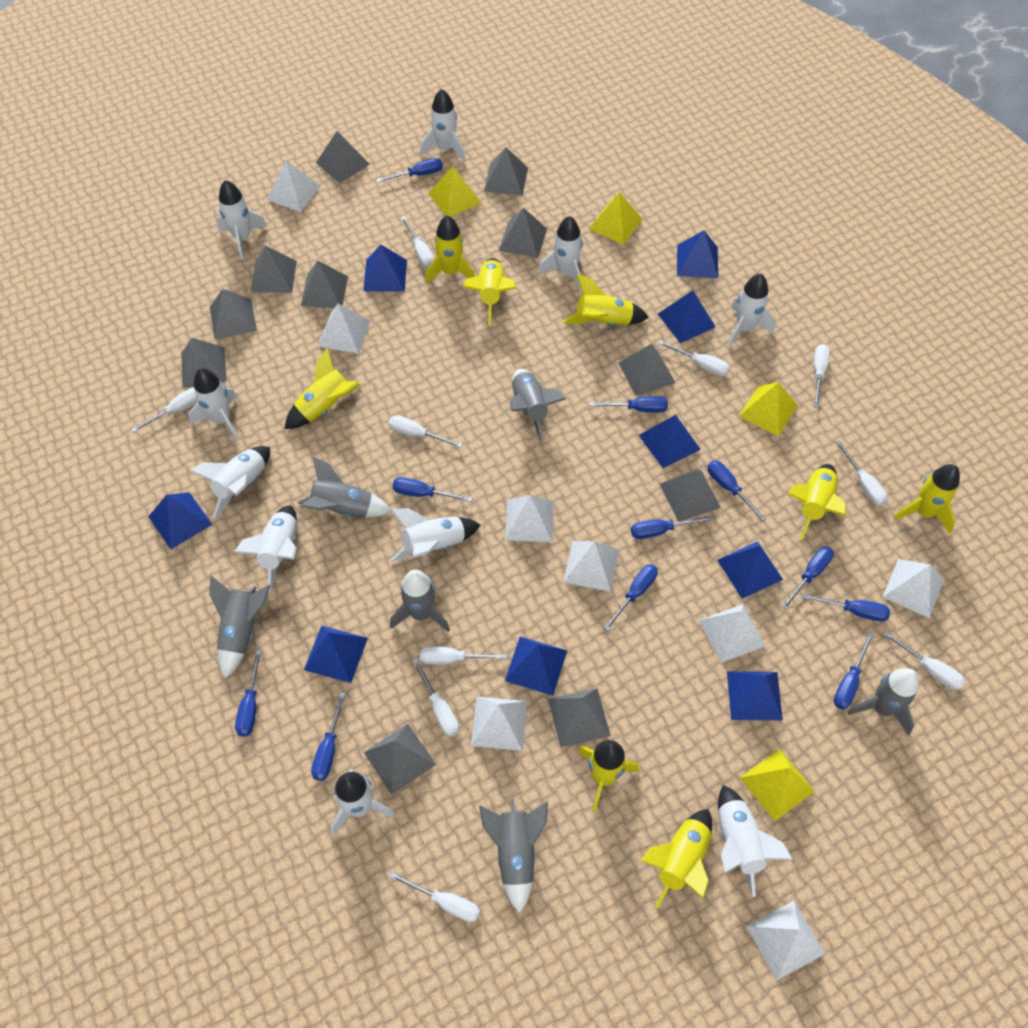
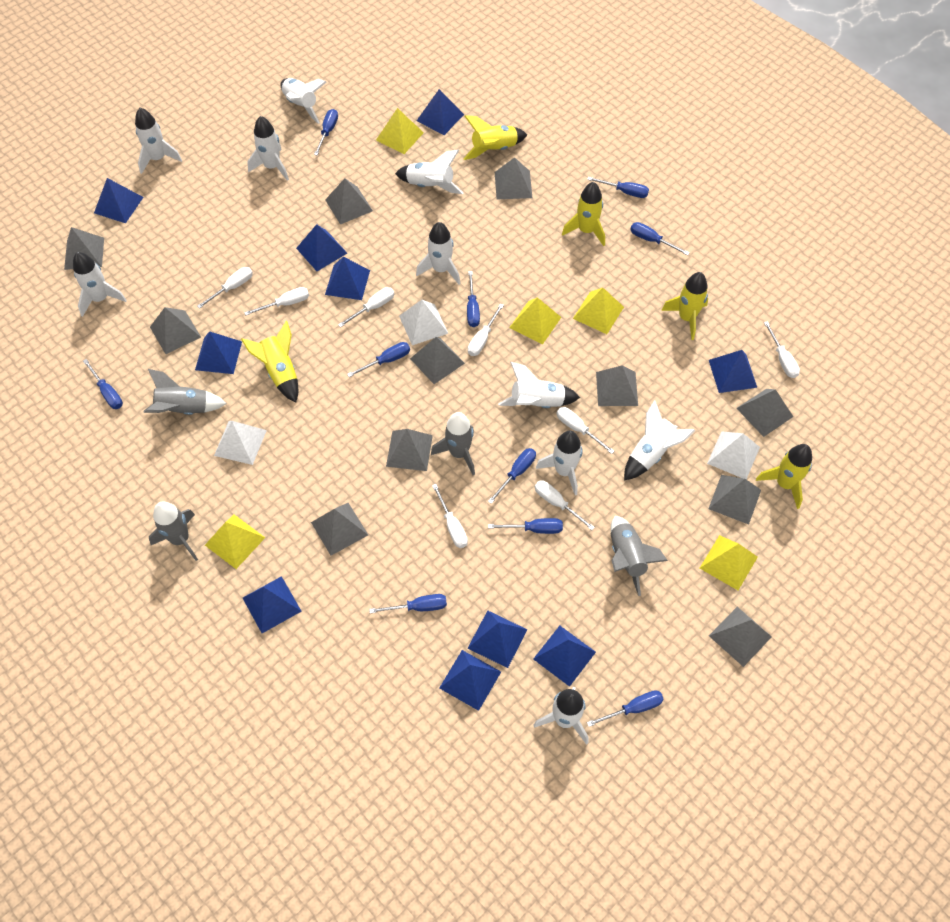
blue pyramid: [148,492,213,549] [304,626,368,683] [363,245,407,292] [505,637,567,696] [639,415,701,468] [658,290,716,343] [677,230,718,278] [717,541,783,599] [727,671,783,720] = 9 -> [94,178,143,223] [195,331,242,374] [243,576,302,633] [296,224,347,271] [325,257,370,300] [417,89,464,135] [439,650,501,711] [468,611,527,668] [533,626,596,687] [709,350,757,393] = 10
blue screwdriver: [235,650,262,737] [311,692,346,781] [377,158,443,182] [393,477,472,502] [590,396,668,413] [604,564,658,631] [631,515,712,539] [708,460,766,521] [781,546,834,610] [803,593,890,621] [834,633,874,710] = 11 -> [83,359,123,409] [314,109,338,156] [347,342,410,377] [369,594,447,613] [467,271,480,327] [488,448,536,504] [488,518,563,534] [587,177,649,198] [587,690,664,727] [630,222,690,255] = 10
grey rocket: [209,576,271,679] [298,456,392,518] [390,570,450,632] [479,799,548,913] [509,369,566,442] [848,668,919,736] = 6 -> [144,369,227,415] [149,501,198,561] [431,412,475,475] [611,516,668,596] = 4
white pyramid: [267,161,320,212] [318,304,370,354] [471,697,527,751] [505,495,554,542] [563,541,619,592] [699,604,765,663] [747,901,825,981] [883,559,944,618] = 8 -> [214,421,267,465] [399,300,449,345] [707,431,760,479] = 3
white screwdriver: [131,387,198,432] [388,415,462,448] [390,872,480,922] [401,216,434,268] [412,658,459,737] [420,647,508,665] [658,340,730,376] [813,344,830,408] [836,441,888,506] [884,631,965,690] = 10 -> [197,267,253,309] [244,287,309,316] [338,287,394,327] [432,484,468,548] [468,303,504,356] [535,480,595,530] [557,407,614,454] [764,321,800,378] = 8
yellow pyramid: [428,166,481,217] [589,192,643,245] [739,383,798,436] [740,749,815,821] = 4 -> [205,515,265,569] [376,108,424,154] [509,297,561,345] [573,288,624,334] [700,535,758,590] = 5
yellow rocket: [285,348,361,429] [425,215,475,284] [463,258,516,326] [562,274,649,326] [578,740,639,812] [641,809,712,908] [788,464,846,540] [894,464,960,534] = 8 -> [241,321,298,403] [463,115,527,160] [562,182,605,246] [661,272,708,340] [756,444,812,509] = 5

